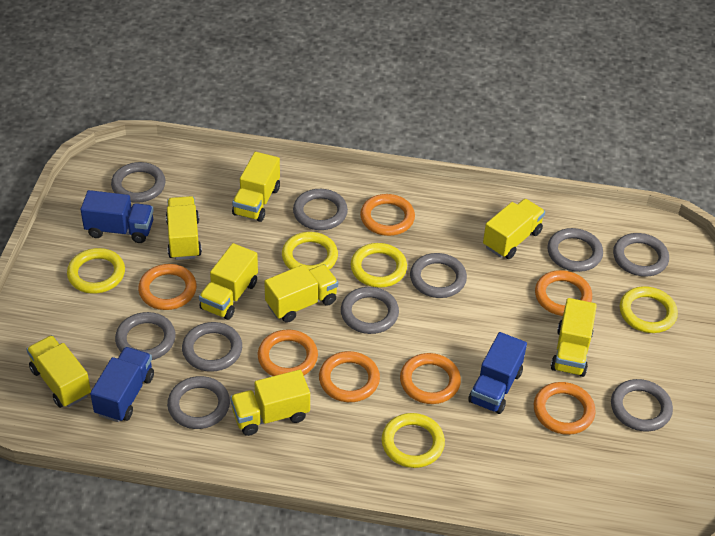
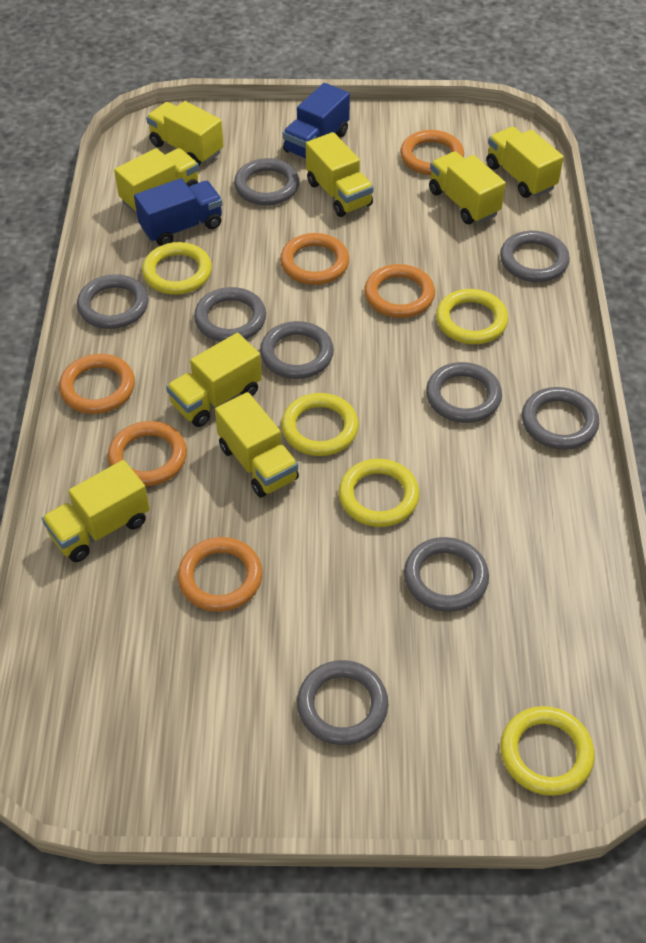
blue truck: [80,190,154,243] [90,347,154,422] [468,332,527,414] = 3 -> [134,178,223,246] [283,83,350,159] = 2
grey ring: [111,162,166,203] [115,312,176,360] [167,376,230,429] [182,322,242,372] [293,189,348,230] [341,287,399,334] [410,253,467,298] [547,228,603,272] [611,379,673,432] [613,233,669,277] = 10 -> [77,274,149,329] [194,287,266,342] [234,158,300,205] [260,321,334,379] [297,660,388,745] [404,537,489,612] [426,362,502,423] [500,231,570,282] [522,387,599,450] = 9
orange ring: [138,264,197,310] [258,330,318,376] [319,351,380,402] [360,194,415,236] [400,353,461,404] [534,382,596,435] [535,270,592,316] = 7 -> [59,354,135,414] [108,421,187,486] [177,537,263,612] [280,233,349,285] [364,264,435,318] [400,130,464,175] = 6

